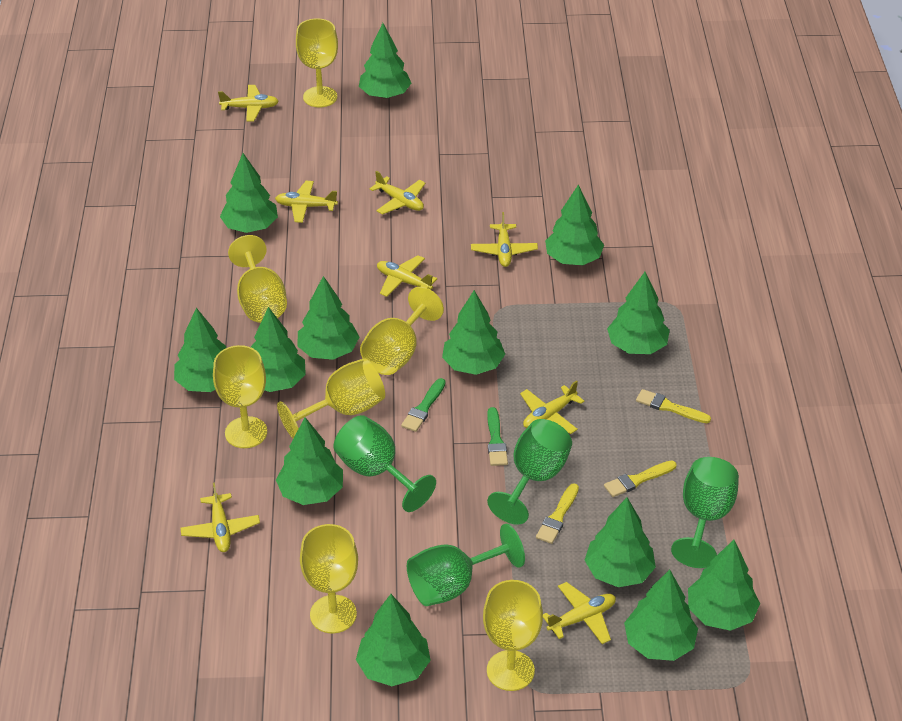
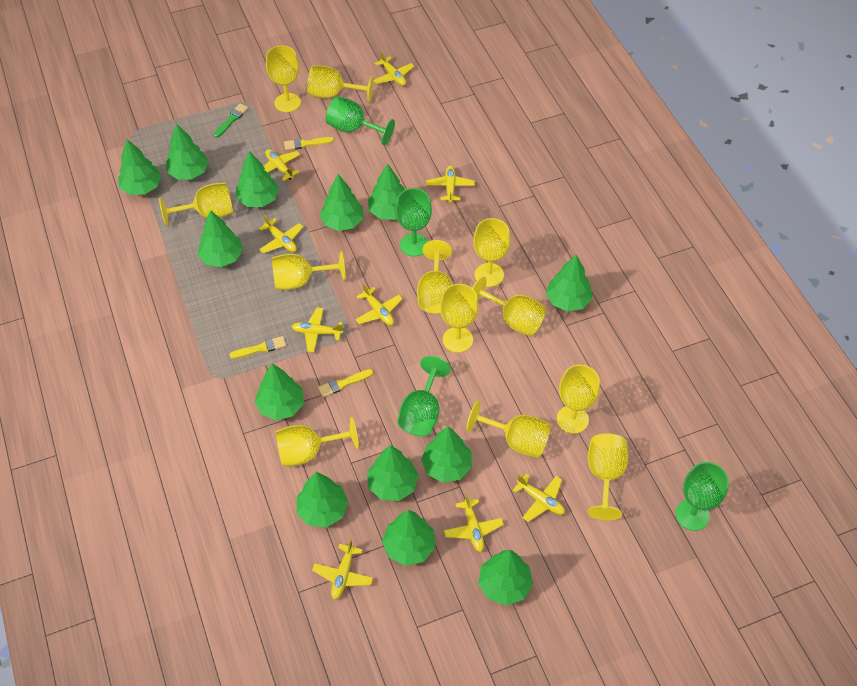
green brush: [401,378,446,432] [487,407,508,466] = 2 -> [214,103,248,137] = 1
yellow goblet: [213,345,267,448] [228,235,287,323] [277,358,385,438] [296,18,338,108] [300,524,358,633] [360,287,444,375] [483,580,543,691] = 7 -> [159,183,233,226] [266,45,301,112] [272,251,345,290] [275,417,359,467] [307,65,373,102] [417,240,453,314] [440,284,478,353] [467,401,551,458] [472,277,546,336] [473,218,510,287] [557,365,600,434] [588,433,628,521] = 12
yellow plane: [180,483,260,552] [218,85,279,122] [275,181,338,223] [370,171,426,215] [377,255,437,297] [471,212,538,267] [520,380,584,434] [543,582,616,644] = 8 -> [259,215,303,253] [264,149,300,181] [292,307,343,352] [312,539,373,600] [355,283,403,326] [373,51,414,86] [426,166,475,203] [444,494,504,552] [513,474,565,522] = 9

